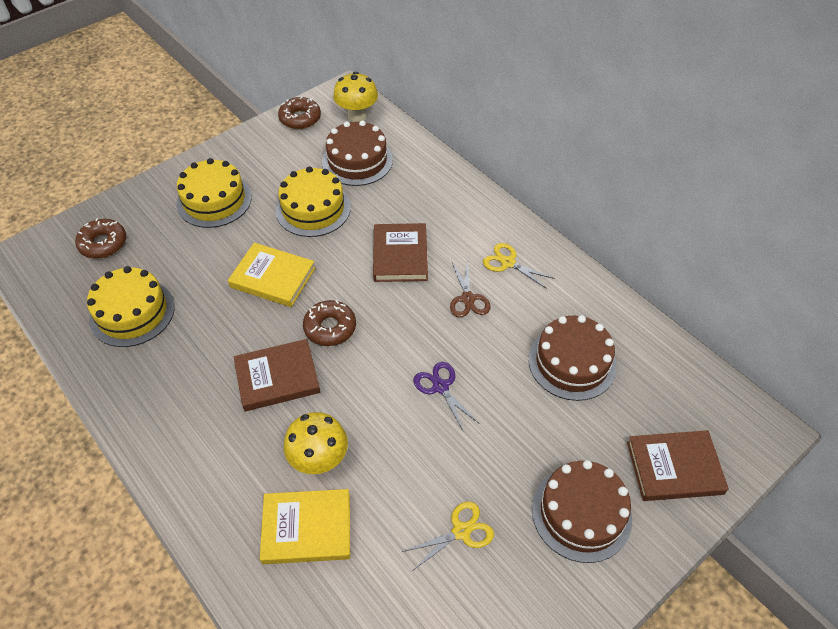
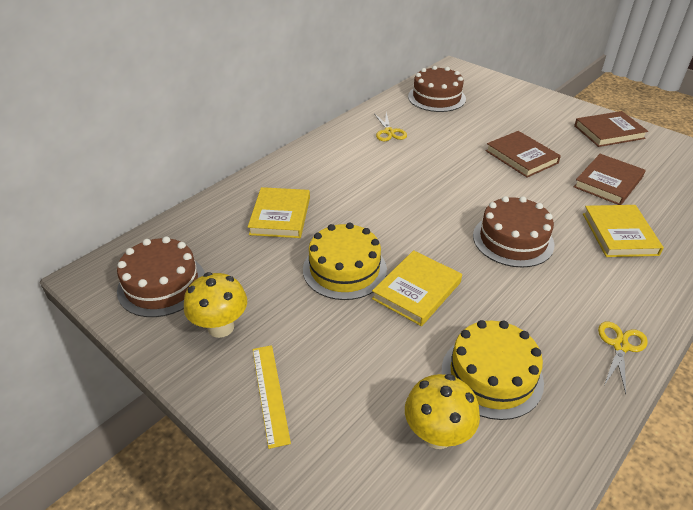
brown donut: [75,218,126,259] [278,96,321,129] [303,300,356,346] = 3 -> none = 0
brown scissors: [450,260,491,318] = 1 -> none = 0
purple scissors: [413,362,479,431] = 1 -> none = 0
yellow book: [228,243,315,307] [260,489,350,564] = 2 -> [248,187,310,238] [372,250,462,326] [583,205,664,257] = 3
yellow cake: [87,266,175,347] [177,158,252,228] [276,167,351,237] = 3 -> [303,222,387,300] [442,320,544,420] = 2
yellow ruler: none = 0 -> [252,345,291,449] = 1

